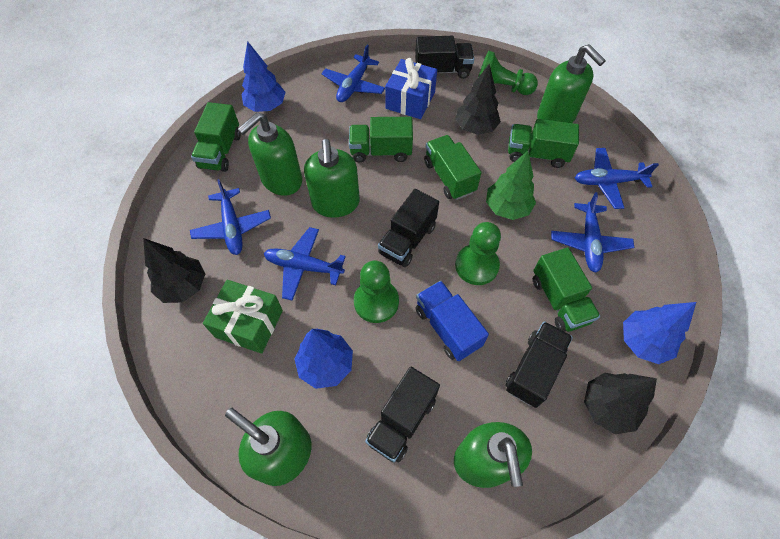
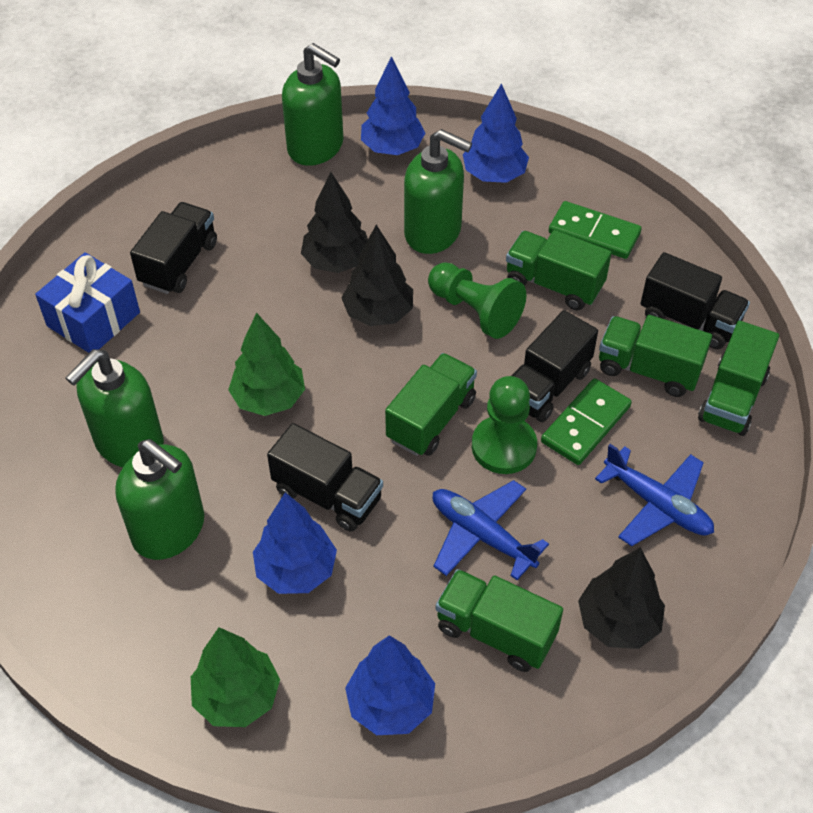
blue plane: [190,179,271,255] [264,227,346,301] [321,45,385,102] [551,192,634,273] [575,148,659,209] = 5 -> [432,480,549,580] [595,444,714,547] = 2
blue tree: [242,41,285,112] [294,329,353,389] [623,302,696,364] = 3 -> [253,492,337,594] [345,635,435,735] [361,56,425,155] [463,83,529,183] = 4
blue truck: [415,281,489,361] = 1 -> none = 0
green domino: none = 0 -> [541,378,632,465] [549,201,641,259] = 2
green gift: [203,280,283,354] = 1 -> none = 0
green pawn: [354,261,399,323] [455,222,501,285] [478,51,538,95] = 3 -> [428,262,526,339] [472,376,537,474] = 2
green soap dispenser: [225,408,311,486] [238,112,302,196] [304,139,360,218] [454,422,532,488] [537,44,606,123] = 5 -> [65,349,164,467] [115,439,204,560] [282,43,344,166] [404,129,472,254] = 4
green tree: [486,151,536,220] = 1 -> [191,627,280,727] [228,313,305,416] = 2

